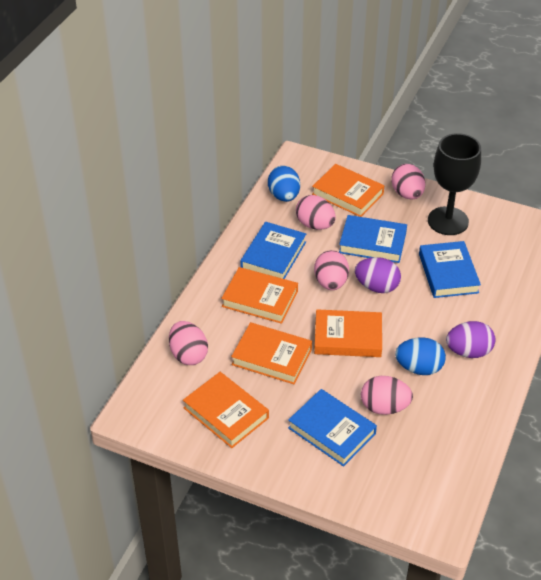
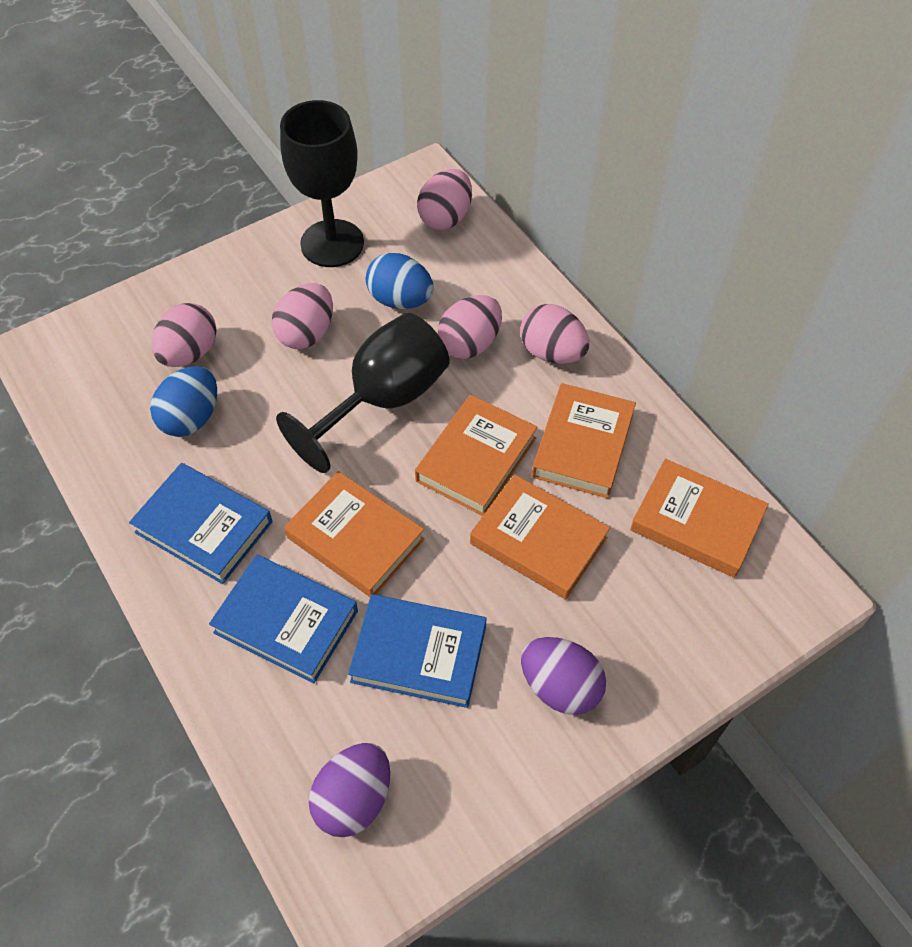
black goblet: [428,133,481,235] = 1 -> [276,313,450,473] [280,100,364,267] = 2
blue book: [240,222,306,279] [288,389,377,467] [339,215,407,263] [419,241,481,298] = 4 -> [129,463,273,584] [209,554,358,683] [348,594,487,708] = 3

